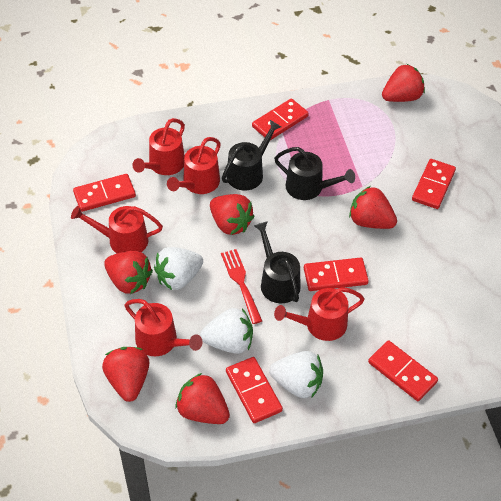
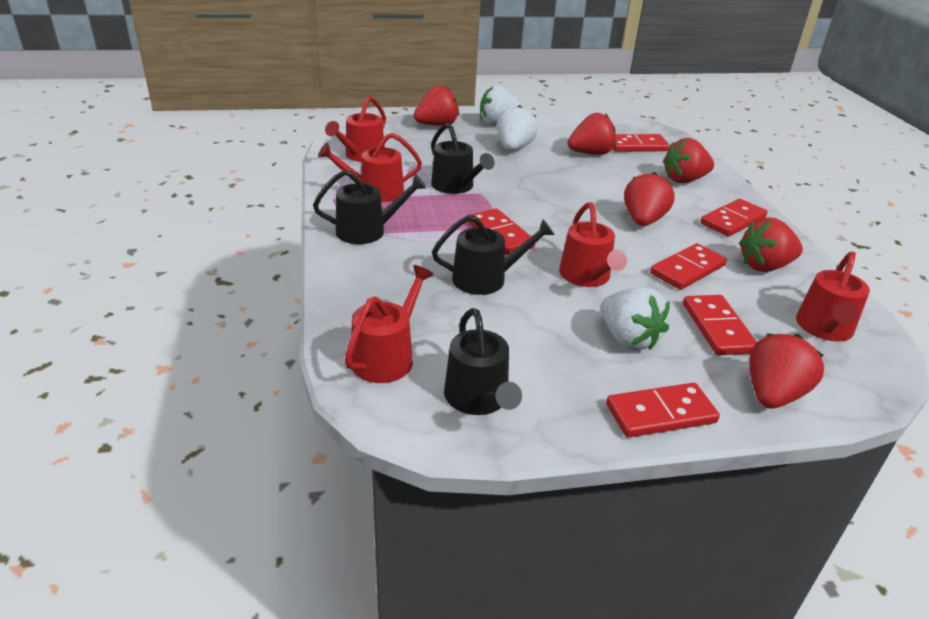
black watering can: [222,120,281,190] [254,221,301,304] [274,147,355,200] = 3 -> [313,170,426,244] [431,123,495,194] [432,215,555,295] [444,308,522,415] = 4
red fork: [221,249,262,324] = 1 -> none = 0

